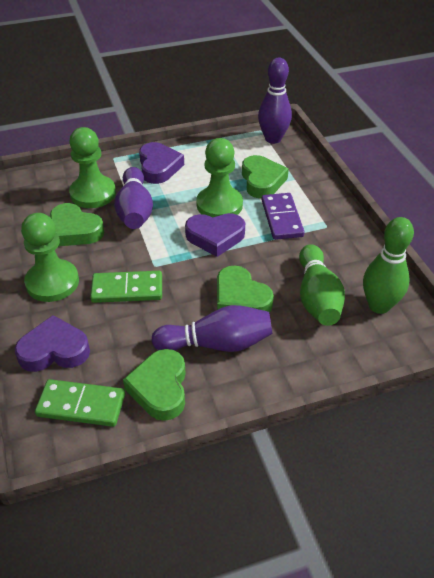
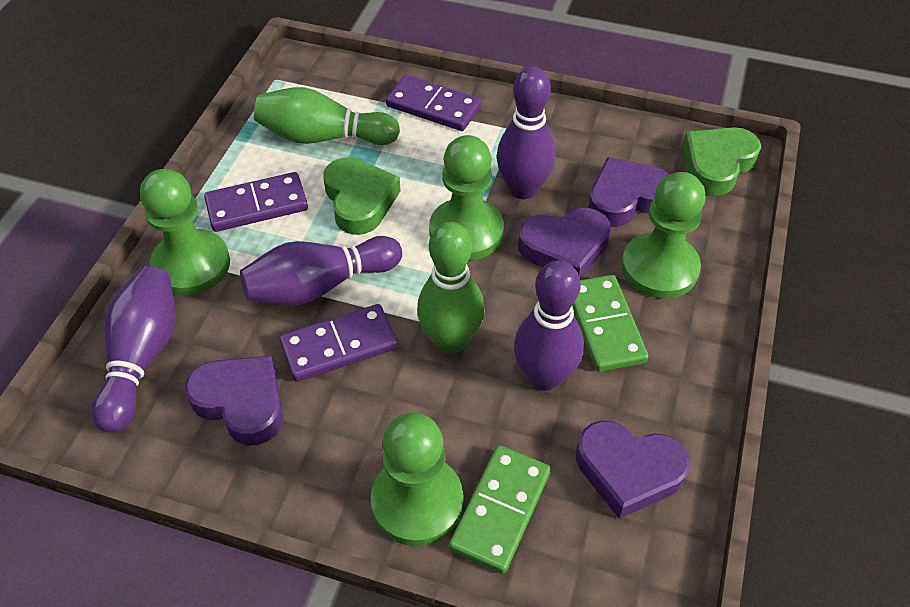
green heart: [50,203,104,246] [123,349,186,421] [217,266,274,313] [242,155,289,198] = 4 -> [323,157,401,235] [683,127,761,195] = 2
green pawn: [21,213,79,302] [69,127,116,208] [196,138,243,217] = 3 -> [140,169,230,296] [371,413,464,546] [429,135,504,260] [621,172,706,299] = 4
purple bowling pin: [114,167,153,229] [152,305,272,352] [258,58,292,144] = 3 -> [91,266,175,433] [240,236,402,306] [497,67,556,199] [514,260,584,391] = 4
purple domino: [262,193,305,240] = 1 -> [204,172,308,232] [279,304,397,382] [386,75,481,131] = 3
purple heart: [14,315,90,372] [139,142,184,184] [185,213,245,257] = 3 -> [185,356,283,445] [518,208,611,279] [576,421,690,519] [588,157,670,227] = 4

